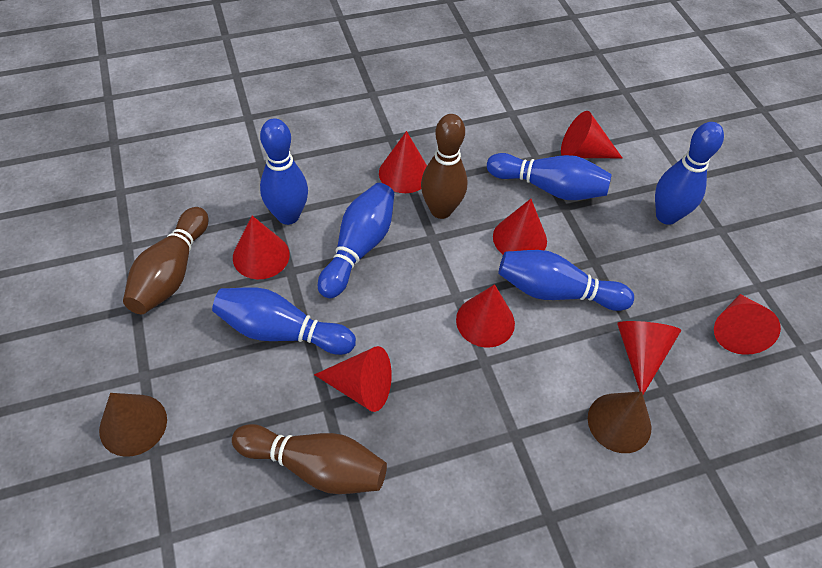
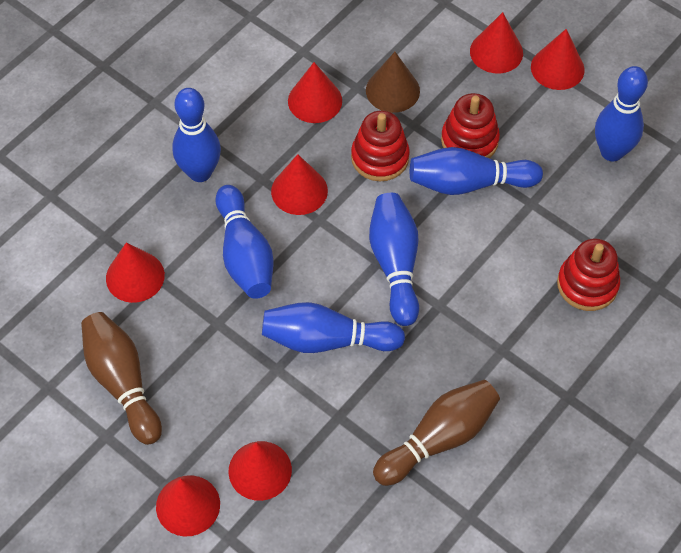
brown bowling pin: [123,207,208,314] [232,424,387,494] [421,114,467,219] = 3 -> [81,312,162,445] [373,380,500,486] = 2
brown cone: [99,393,167,457] [588,391,651,453] = 2 -> [366,52,420,113] = 1
red cone: [233,216,290,279] [314,346,392,412] [379,131,427,193] [456,284,515,348] [493,199,547,255] [561,111,622,158] [617,321,682,395] [714,294,781,355] = 8 -> [106,242,165,303] [156,475,220,536] [228,441,292,501] [271,154,328,215] [288,62,342,123] [470,12,523,73] [531,29,585,90] = 7
red stacking toy: none = 0 -> [351,111,410,181] [441,93,500,158] [557,238,620,311] = 3

